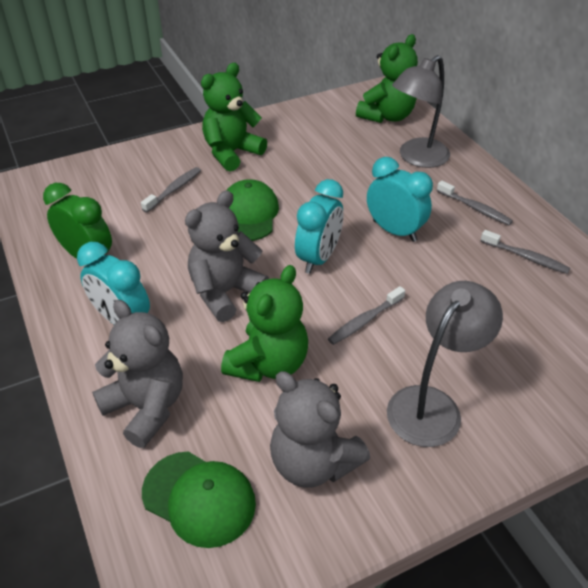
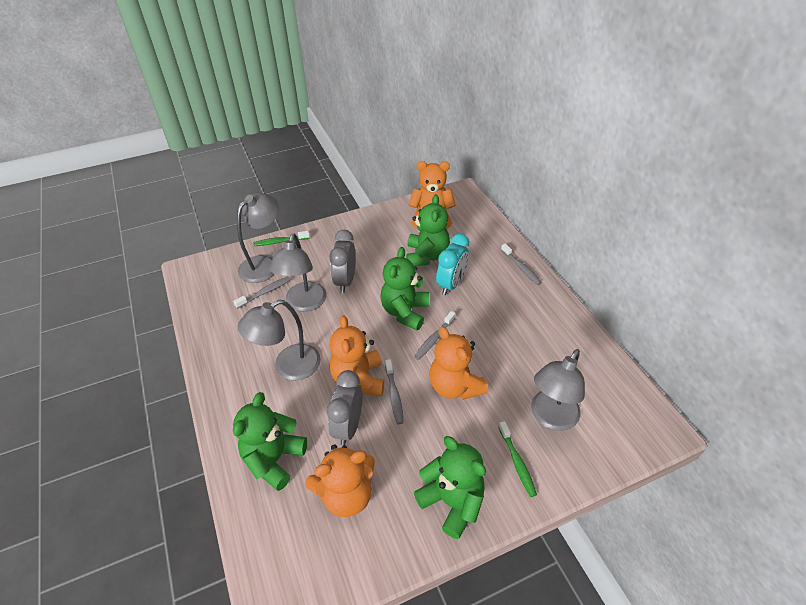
green cap: [142,451,256,548] [226,179,279,241] = 2 -> none = 0
green clock: [43,183,112,259] = 1 -> none = 0
green teddy bear: [201,63,267,172] [221,265,308,382] [356,34,418,123] = 3 -> [233,392,307,491] [380,247,429,330] [406,194,450,266] [414,436,486,539] = 4
green toothbrush: none = 0 -> [253,231,310,246] [498,421,537,497] = 2
grey clock: none = 0 -> [327,370,363,446] [329,230,356,293] = 2
grey lamp: [387,281,503,447] [392,55,450,168] = 2 -> [237,193,279,283] [238,300,321,380] [270,234,327,312] [531,349,585,431] = 4
grey teddy bear: [92,300,183,448] [185,191,269,322] [270,371,370,488] = 3 -> none = 0
orange teddy bear: none = 0 -> [305,444,375,517] [329,315,384,396] [408,161,456,229] [429,326,488,400] = 4
turquoise clock: [77,242,150,325] [295,179,343,274] [367,157,433,242] = 3 -> [436,233,469,295] = 1

